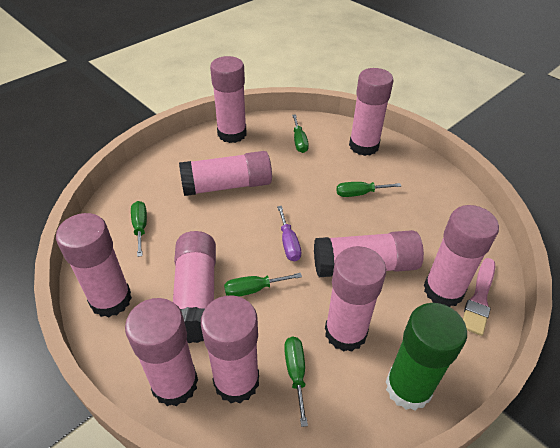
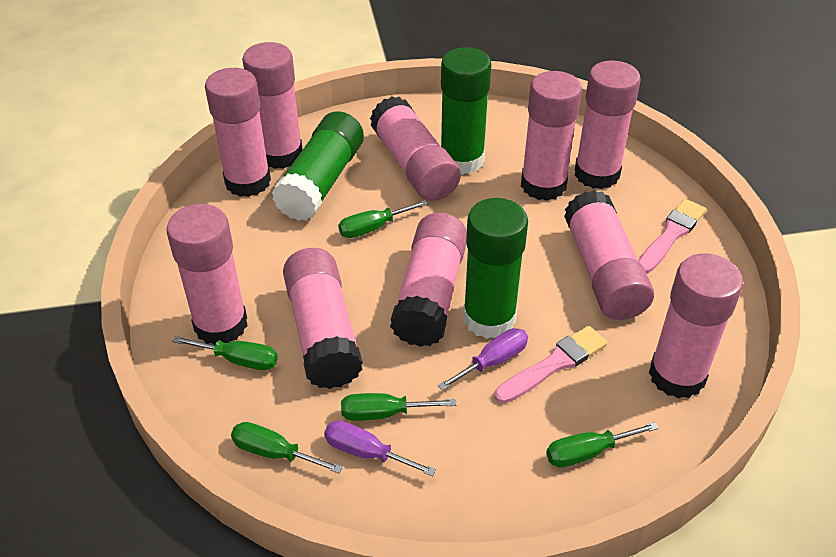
green glue stick: [385,303,467,411] = 1 -> [272,111,364,221] [441,47,492,175] [463,198,528,339] = 3
pink brush: [463,258,495,336] = 1 -> [494,326,607,404] [638,199,706,274] = 2
purple screwdriver: [277,206,301,261] = 1 -> [324,420,436,476] [438,328,528,391] = 2

